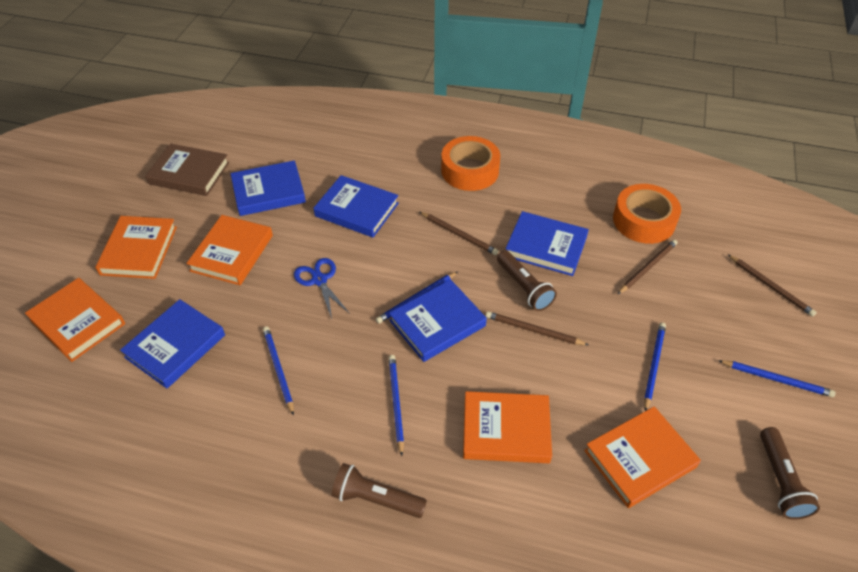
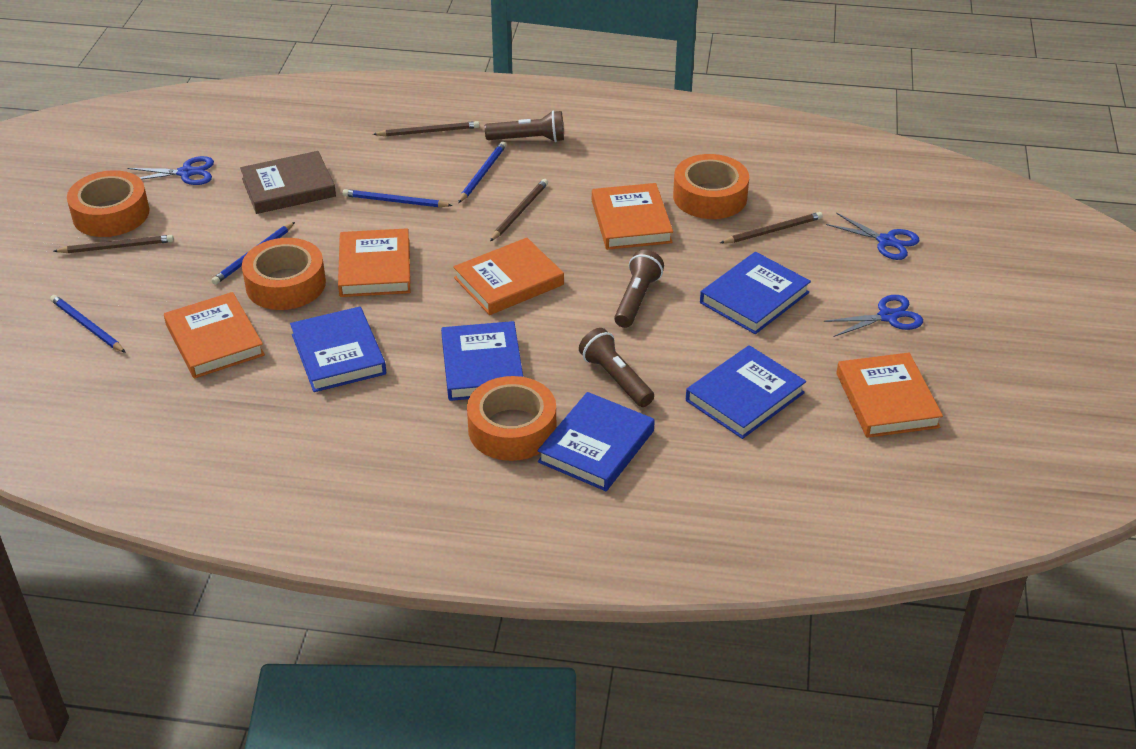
blue pencil: [263,326,294,416] [376,272,458,324] [389,355,404,456] [644,323,666,411] [718,360,835,397] = 5 -> [50,295,126,353] [211,222,295,285] [343,189,453,207] [458,141,506,203] = 4
blue scissors: [294,258,350,319] = 1 -> [128,156,214,185] [824,295,923,337] [826,213,919,260] = 3
orange tape: [441,136,500,191] [613,184,681,244] = 2 -> [67,170,150,237] [242,238,326,310] [467,376,556,461] [673,154,749,219] = 4

